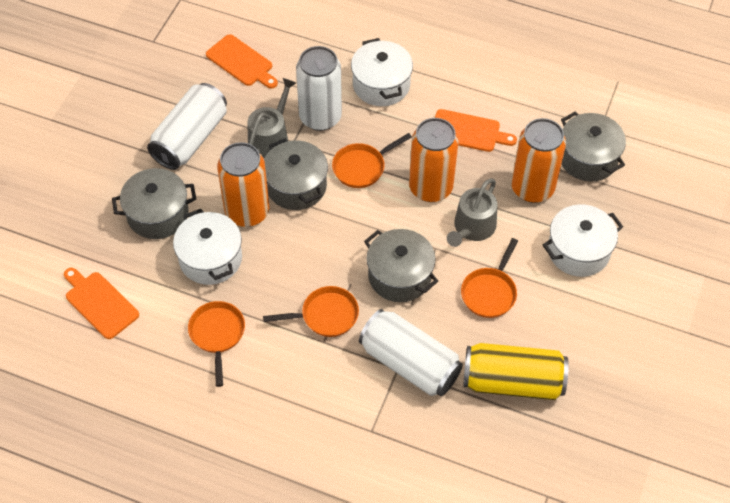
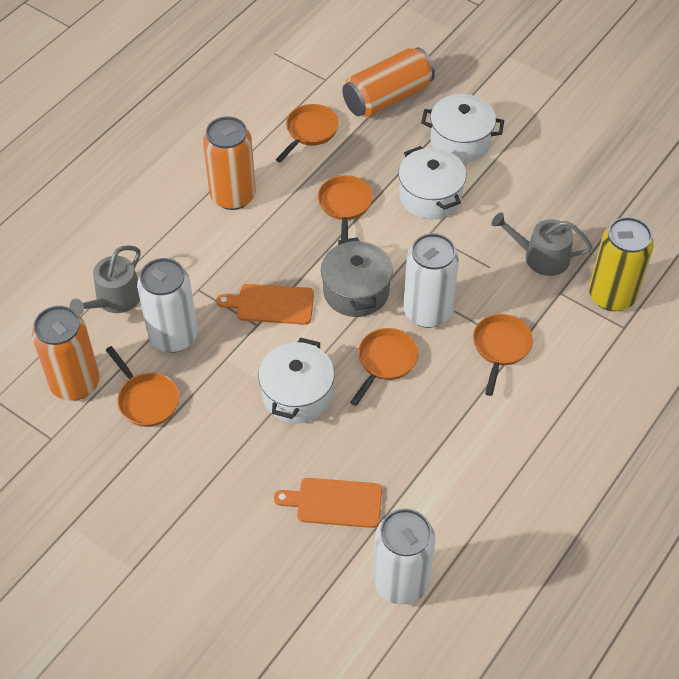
grey pot: [112,168,196,239] [264,138,328,210] [364,229,438,302] [561,112,626,181] = 4 -> [321,237,393,317] = 1
orange cutting board: [64,268,139,339] [206,34,278,89] [435,109,517,152] = 3 -> [216,284,314,325] [274,478,382,528] = 2
orange pan: [188,301,245,387] [263,286,359,337] [332,133,412,188] [461,238,518,318] = 4 -> [106,346,179,427] [276,104,339,163] [318,175,373,240] [350,328,418,406] [473,314,533,396] = 5

